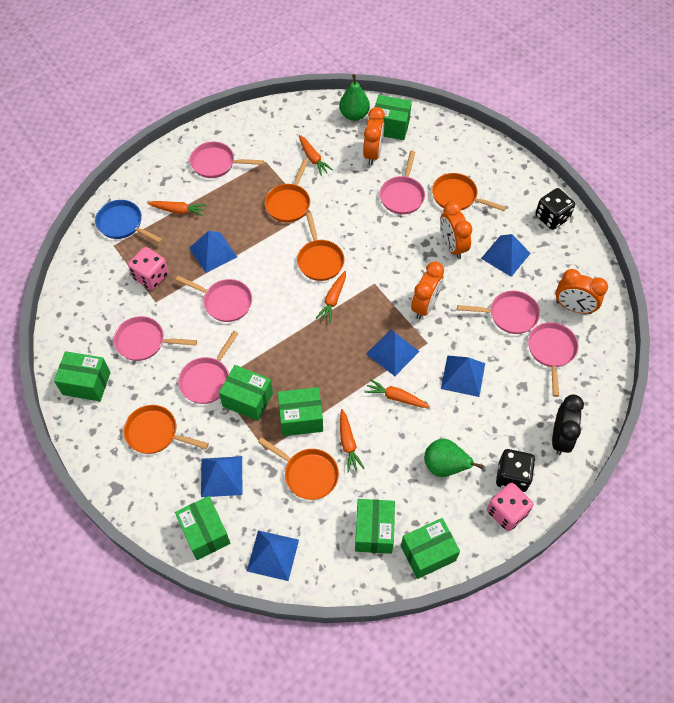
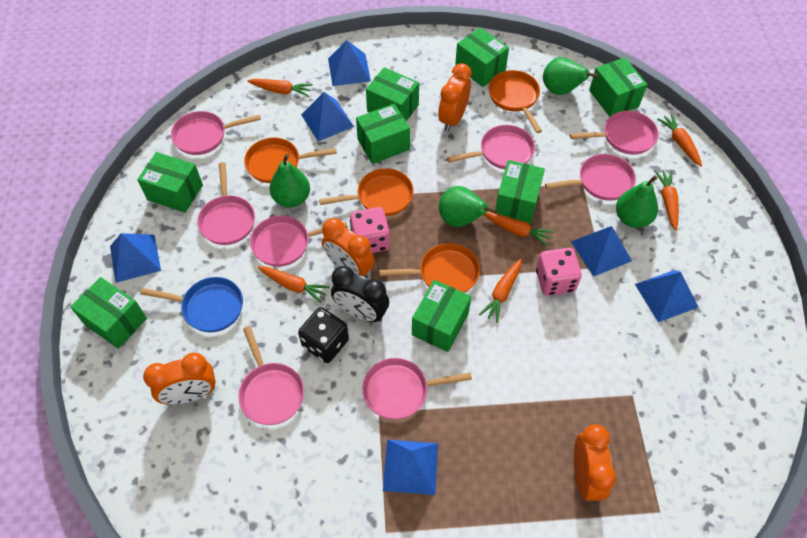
black dice: [496,449,535,492] [535,188,575,230] = 2 -> [298,307,349,363] = 1
green box: [54,351,111,401] [175,496,230,560] [219,365,273,421] [278,387,323,436] [355,499,395,554] [375,95,412,140] [401,518,460,579] = 7 -> [70,277,147,349] [137,152,203,213] [356,104,410,164] [366,67,419,121] [412,280,471,352] [455,27,509,87] [495,160,545,223] [589,57,648,117] = 8
green pear: [339,74,370,121] [424,438,484,477] = 2 -> [269,154,310,208] [439,186,497,227] [543,57,599,95] [616,175,658,228] = 4
orange carrot: [147,201,206,216] [299,135,333,176] [316,271,346,323] [340,409,365,473] [364,379,430,408] = 5 -> [247,79,313,97] [257,266,330,303] [479,259,521,323] [484,212,554,246] [654,170,679,230] [657,113,702,167] = 6
orange pan: [124,405,209,454] [258,437,339,500] [265,159,310,222] [297,212,345,281] [432,173,506,211] = 5 -> [244,138,337,183] [319,168,414,216] [379,243,480,293] [488,70,542,133] = 4
pink pan: [114,316,197,361] [176,276,252,322] [178,331,239,404] [190,142,264,178] [380,151,425,214] [457,291,540,334] [528,322,579,397] = 7 -> [171,111,261,155] [197,162,255,245] [238,326,304,425] [250,216,348,267] [362,358,472,420] [447,125,535,169] [545,154,636,201] [570,111,659,155] = 8

